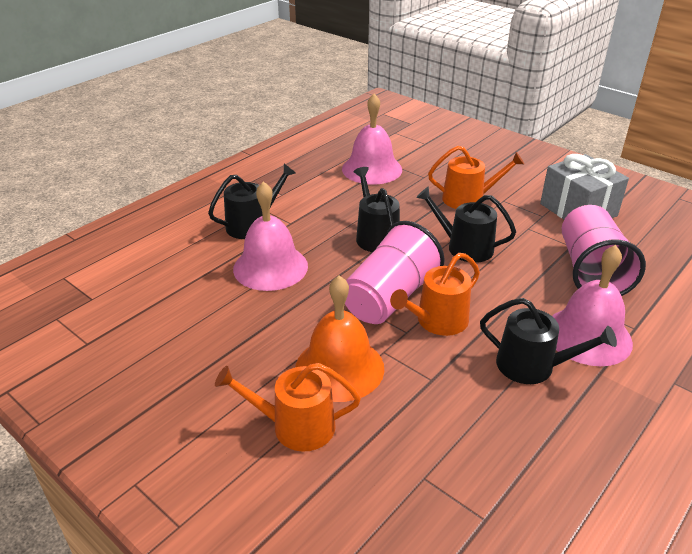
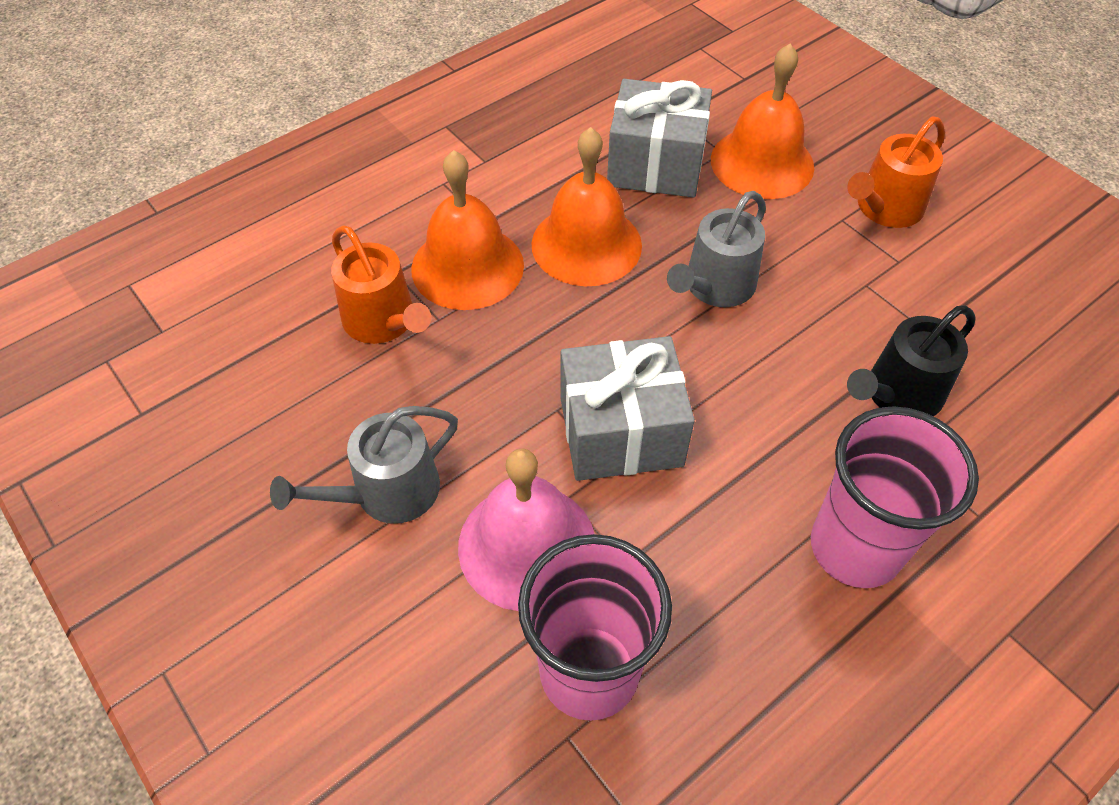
black watering can: [208,164,296,239] [354,167,400,252] [416,186,516,263] [480,298,617,384] = 4 -> [847,305,976,416] = 1
grey gift: [540,154,629,219] = 1 -> [561,336,695,481] [607,79,712,198] = 2
grey watering can: none = 0 -> [270,406,458,524] [667,191,766,307] = 2
orange bell: [296,275,384,402] = 1 -> [411,150,524,310] [531,127,642,286] [711,43,814,199] = 3
orange watering can: [215,363,361,452] [390,253,480,336] [428,146,524,209] = 3 -> [331,225,431,344] [847,116,945,228] = 2
pink bell: [233,181,308,291] [342,94,402,185] [552,245,633,366] = 3 -> [458,448,594,611] = 1

